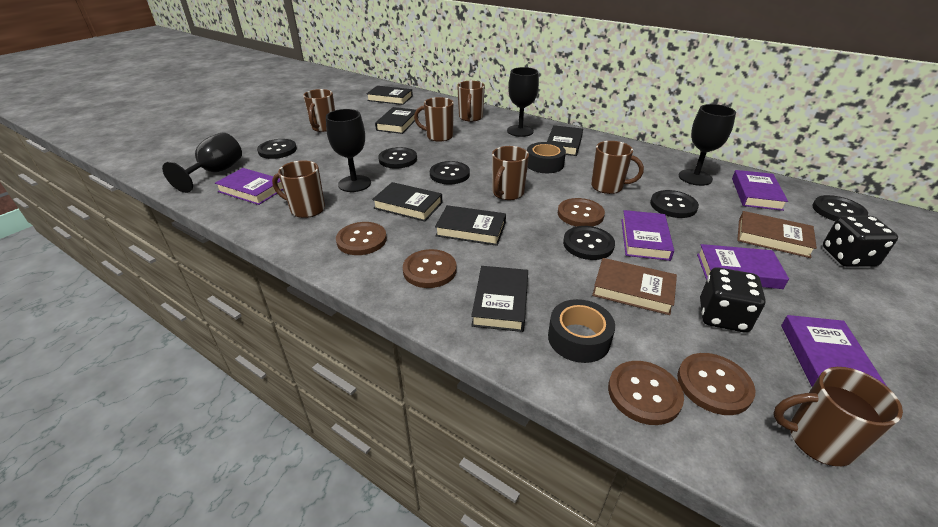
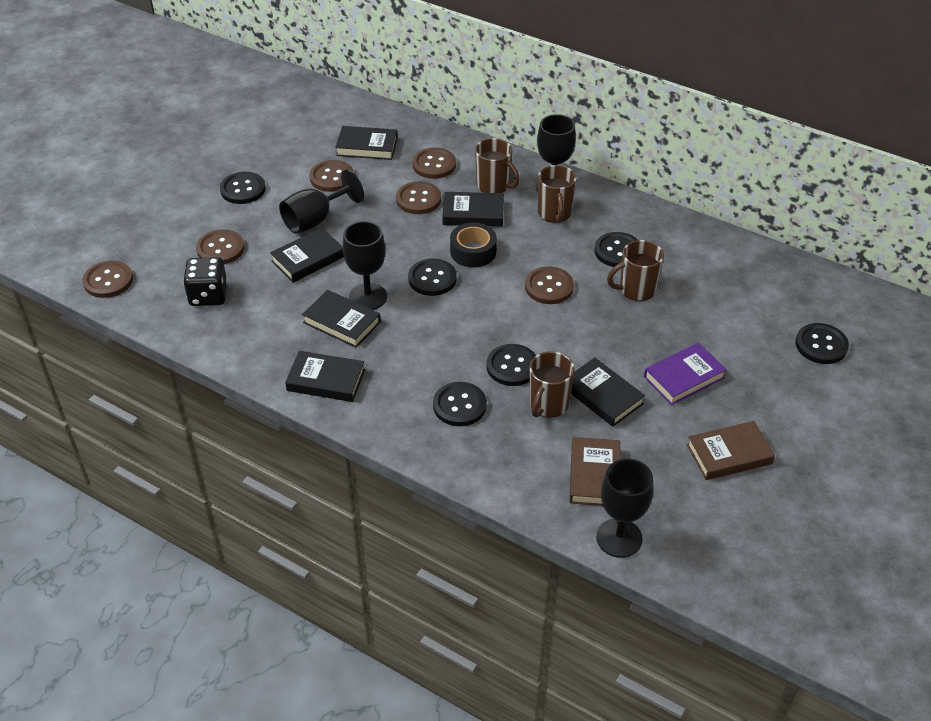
black dice: [700,267,766,333] [823,216,898,267] = 2 -> [183,257,227,306] = 1
black tape: [527,142,566,173] [548,299,615,363] = 2 -> [450,223,497,268] = 1
brown button: [336,222,387,255] [403,249,457,288] [558,198,605,227] [608,361,684,425] [677,353,755,415] = 5 -> [82,261,133,298] [196,229,244,264] [309,160,354,192] [396,181,441,214] [412,148,456,179] [525,267,574,304] = 6
brown mug: [272,160,325,218] [303,89,335,132] [414,97,454,142] [457,81,485,121] [492,146,529,200] [591,141,644,194] [773,367,903,466] = 7 -> [475,138,520,193] [529,351,575,417] [538,165,576,223] [607,240,664,301] = 4
purple book: [215,168,283,205] [621,210,674,261] [697,244,789,289] [732,170,788,211] [781,315,886,387] = 5 -> [644,343,727,405] = 1

